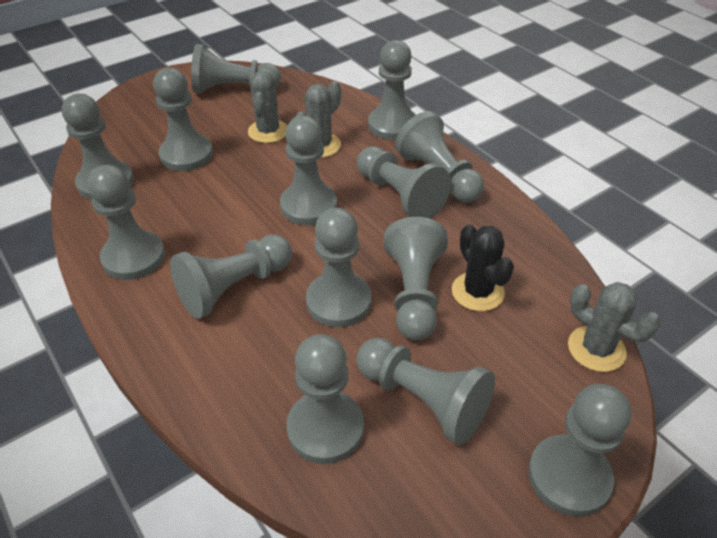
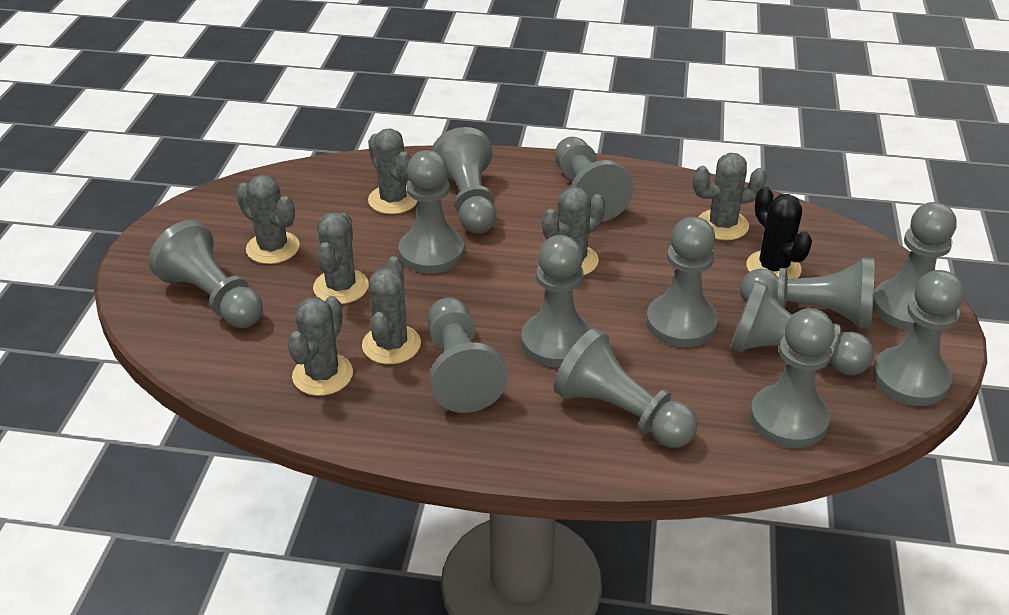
grey cactus: [248,71,287,143] [295,81,341,158] [568,282,661,372] = 3 -> [236,175,300,264] [287,296,353,396] [313,212,369,304] [362,256,421,364] [368,129,417,214] [542,187,605,276] [693,153,767,240] = 7
grey pawn: [62,94,134,200] [87,165,165,280] [153,68,213,171] [170,234,292,319] [191,44,281,93] [280,116,337,225] [287,334,364,464] [306,208,372,327] [356,338,495,445] [357,146,451,219] [368,40,416,140] [384,217,448,340] [395,111,484,202] [528,384,631,517] = 14 -> [149,220,263,328] [399,150,464,274] [428,297,508,413] [432,127,497,234] [521,235,592,367] [554,328,697,448] [555,137,633,222] [646,217,718,347] [730,280,874,376] [740,258,874,329] [750,308,835,448] [873,202,957,331] [873,270,964,406] = 13

